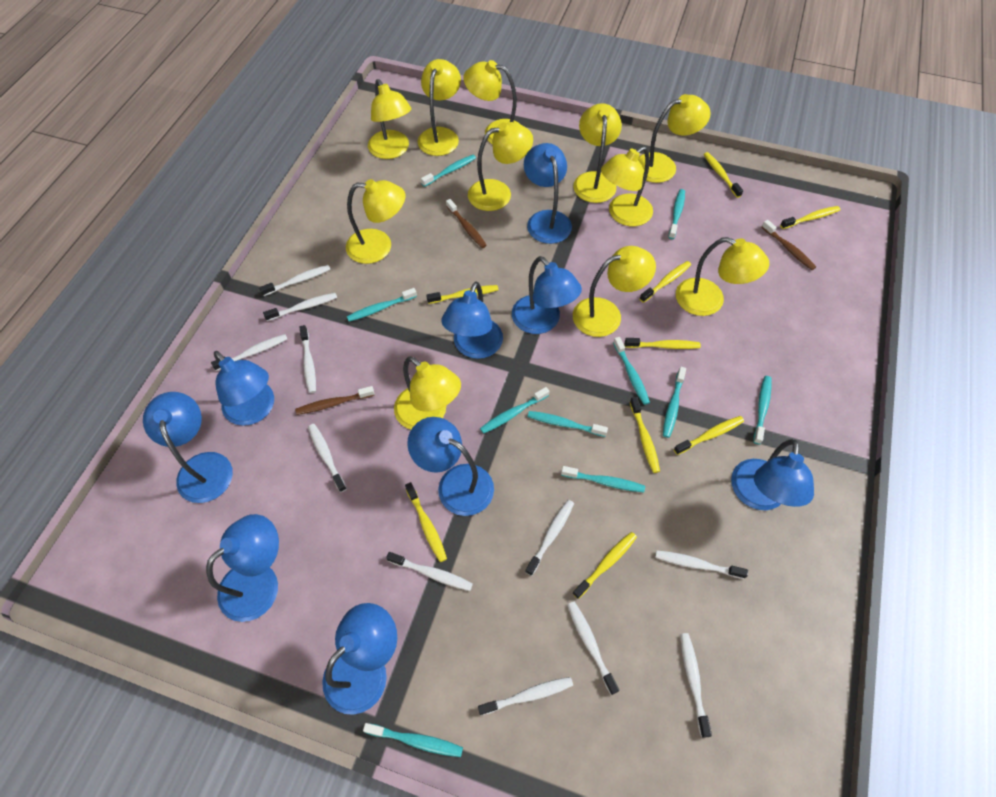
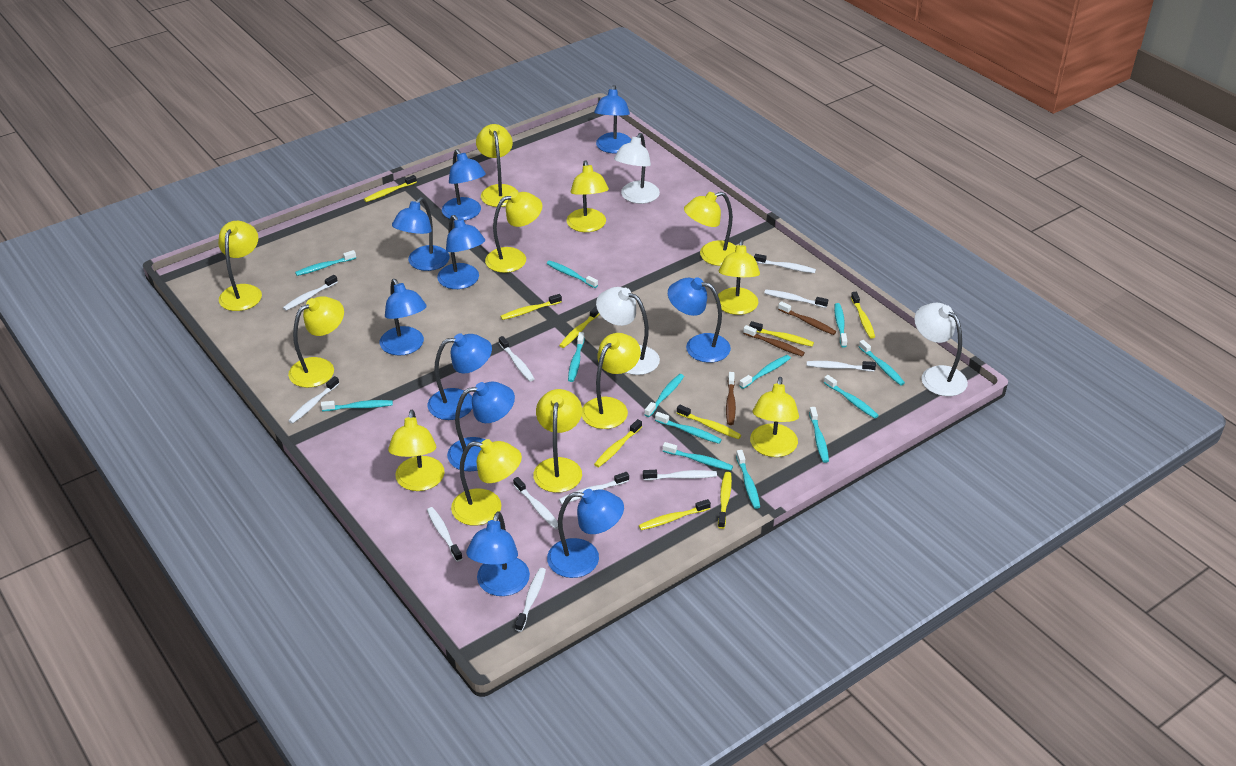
blue lamp: [143,392,233,503] [206,514,279,622] [214,351,274,426] [322,603,397,715] [407,417,494,516] [442,281,503,359] [512,256,582,334] [524,143,572,244] [731,439,814,510] = 9 -> [380,279,427,356] [392,197,450,271] [428,333,492,420] [437,215,485,289] [442,149,486,221] [447,381,515,471] [466,511,530,596] [547,489,624,578] [594,85,631,153] [668,277,731,363] = 10
turquoise toothbrush: [347,288,417,322] [363,723,463,757] [421,155,476,187] [480,387,550,434] [527,411,608,437] [561,466,645,492] [613,337,650,405] [663,367,686,438] [668,189,685,239] [753,376,771,445] = 10 -> [295,250,356,276] [321,400,393,411] [547,261,598,288] [568,332,585,382] [644,374,684,417] [655,412,722,444] [663,442,733,471] [736,450,760,509] [739,355,791,389] [809,407,829,463] [824,375,879,419] [834,303,847,348] [859,340,905,386] = 13
white lamp: none = 0 -> [596,287,660,375] [614,133,660,204] [914,303,968,396] = 3
yellow lamp: [346,179,405,264] [368,79,411,159] [394,356,461,429] [418,59,461,156] [463,60,520,144] [468,122,533,211] [573,103,622,203] [573,246,656,337] [601,146,653,226] [638,94,711,183] [676,237,769,316] = 11 -> [218,221,262,311] [288,296,344,388] [388,410,445,491] [451,439,522,526] [476,124,518,207] [485,191,542,273] [533,389,582,493] [566,161,609,232] [582,333,641,429] [684,192,736,266] [718,240,760,315] [750,377,799,457] = 12

